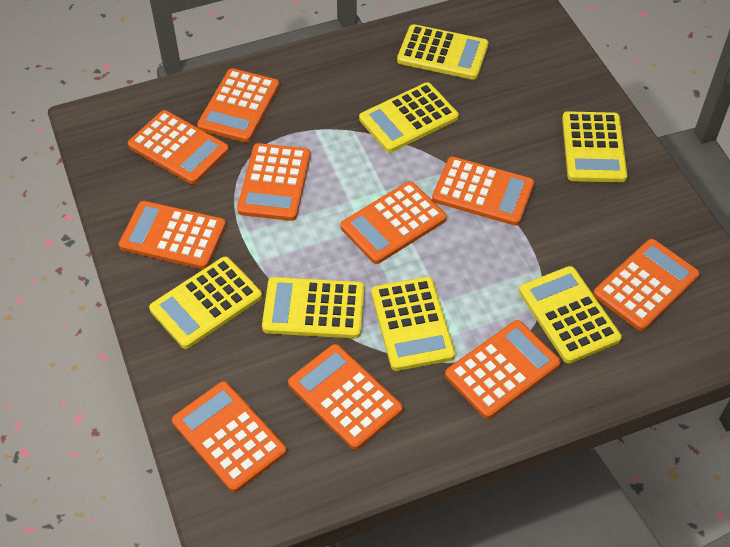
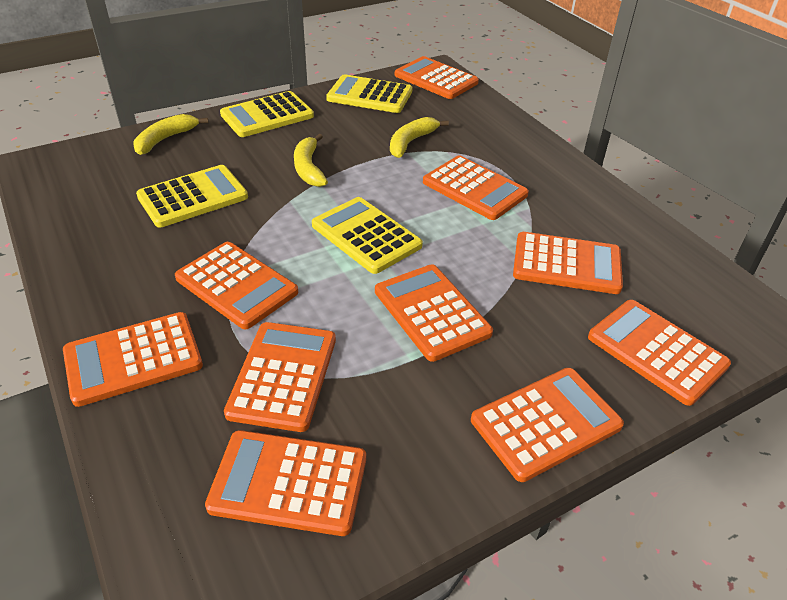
yellow banana: none = 0 -> [134,114,208,155] [294,134,328,187] [390,117,449,158] = 3
yellow calculator: [149,256,262,349] [262,277,364,338] [359,82,459,153] [371,277,455,371] [397,24,489,80] [519,266,622,364] [562,111,627,182] = 7 -> [136,165,248,228] [220,91,314,137] [312,197,423,274] [326,74,413,113] = 4

